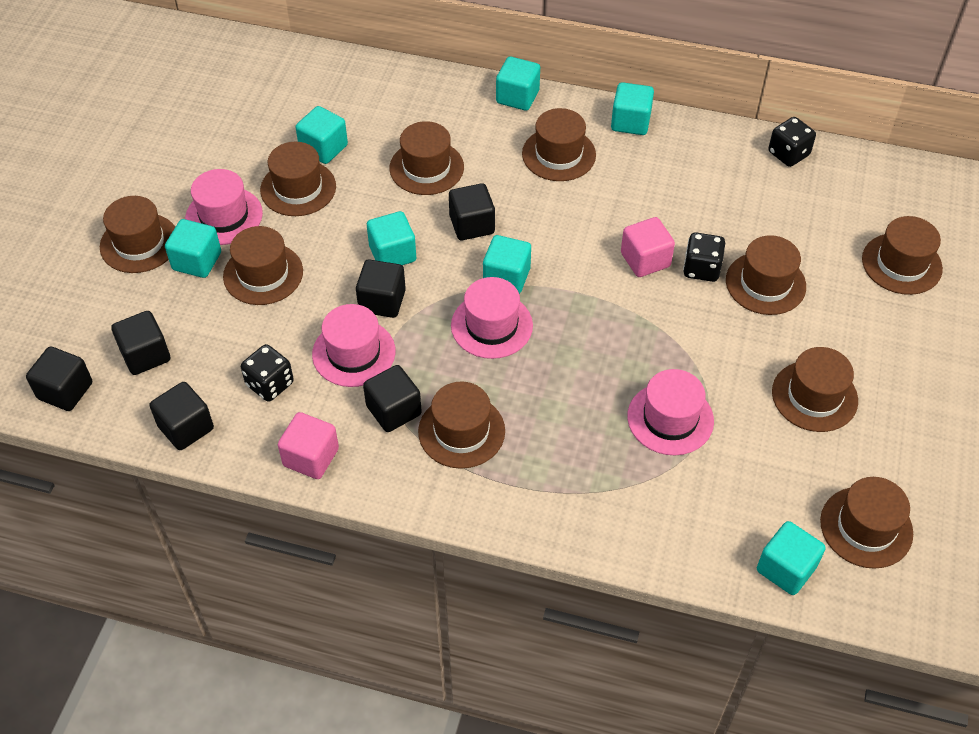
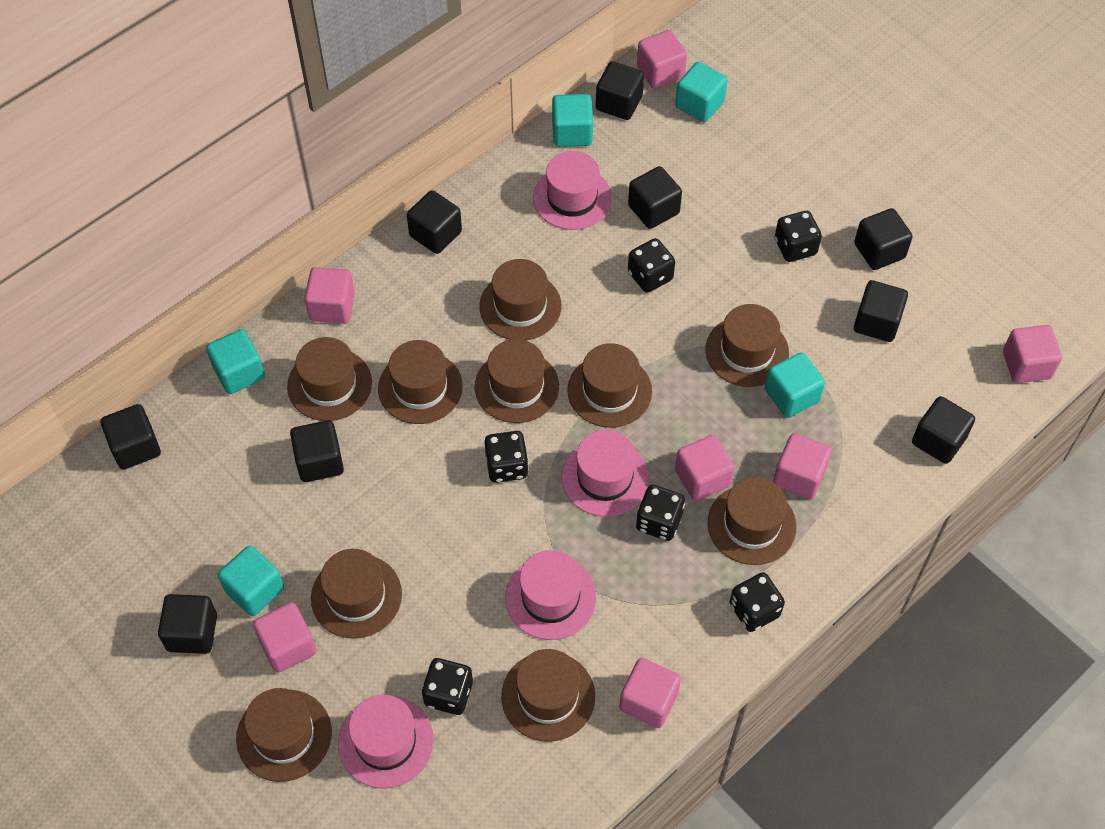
black cube: [26,347,92,411] [111,311,170,375] [149,382,214,450] [356,259,406,318] [363,365,422,432] [449,183,495,240] = 6 -> [101,404,161,469] [158,594,217,654] [290,420,344,482] [407,190,462,254] [596,61,644,120] [628,166,682,229] [854,208,913,270] [854,280,908,342] [912,396,975,464] = 9
black dice: [241,344,294,402] [683,232,725,282] [768,117,816,167] = 3 -> [422,658,473,715] [485,431,529,483] [628,238,675,293] [636,485,685,541] [730,572,785,632] [775,211,822,262] = 6
pink cube: [278,412,339,479] [621,217,675,277] = 2 -> [253,602,317,673] [304,267,355,324] [619,658,681,728] [637,30,687,89] [675,435,734,501] [773,433,832,499] [1003,325,1062,383] = 7
turquoise cube: [165,219,221,278] [296,106,348,164] [367,211,416,265] [483,235,531,294] [496,57,540,111] [611,82,654,135] [757,521,826,595] = 7 -> [206,329,265,394] [218,545,284,616] [552,94,593,147] [675,62,728,122] [765,352,825,418] = 5

